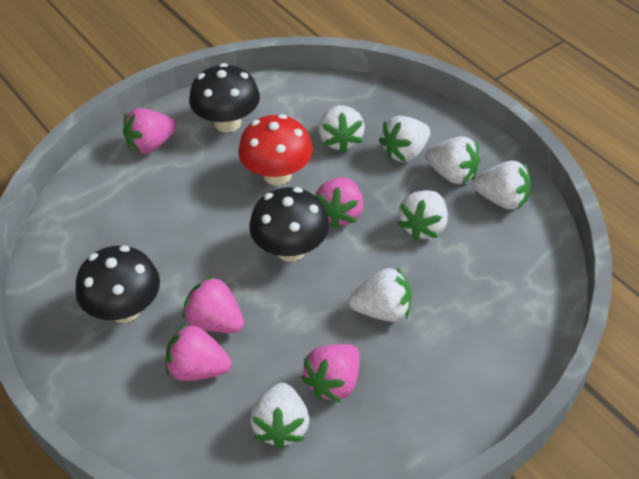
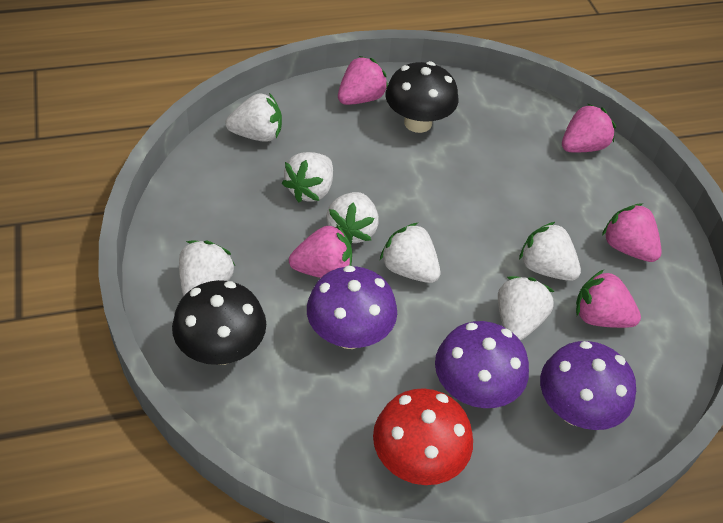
black mushroom: [76,246,160,323] [189,63,260,132] [249,187,329,262] = 3 -> [172,280,266,365] [385,61,458,133] = 2
purple mushroom: none = 0 -> [307,265,397,349] [435,321,529,408] [540,341,636,430] = 3

